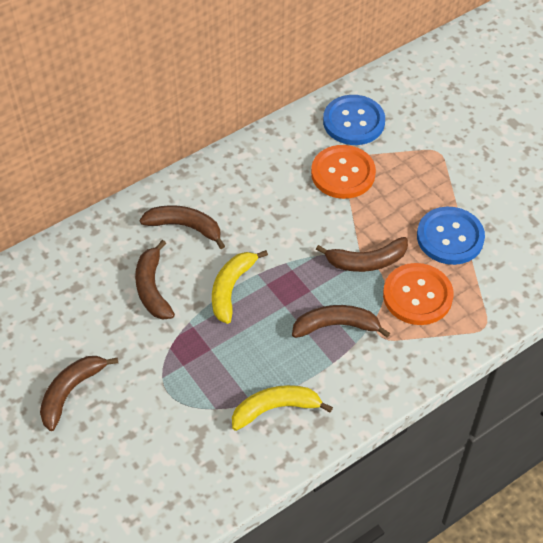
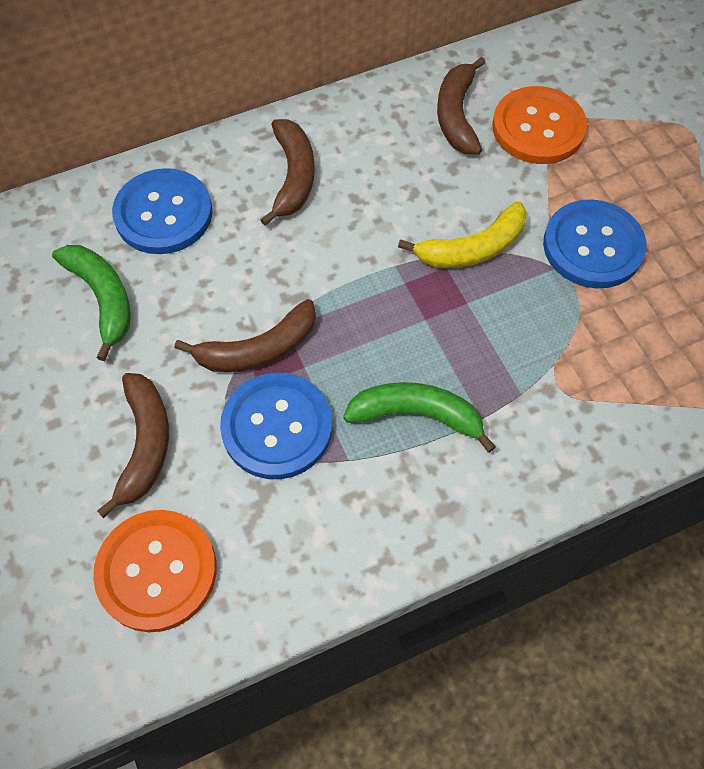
blue button: [323,95,385,145] [417,207,485,265] = 2 -> [112,168,213,254] [220,373,332,479] [543,199,646,289] = 3
brown banana: [40,356,118,431] [135,240,175,320] [140,205,225,249] [292,305,390,338] [316,237,408,272] = 5 -> [97,373,169,518] [174,299,316,372] [260,119,315,226] [437,57,486,154] = 4
green banana: none = 0 -> [52,245,131,361] [343,382,496,453] = 2
yellow banana: [212,250,268,324] [232,385,333,431] = 2 -> [398,201,527,268] = 1

